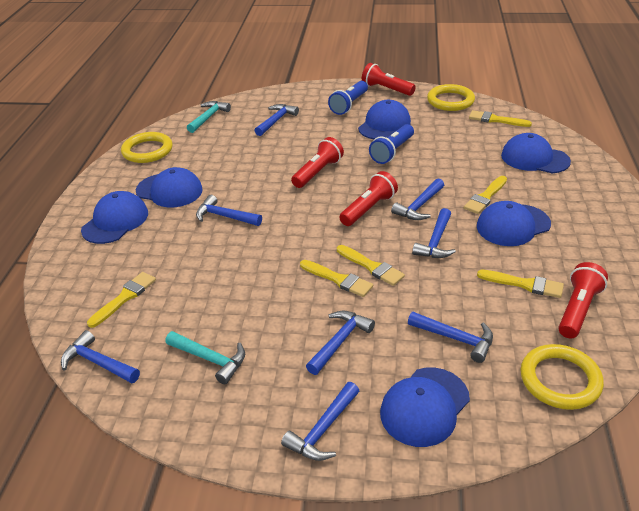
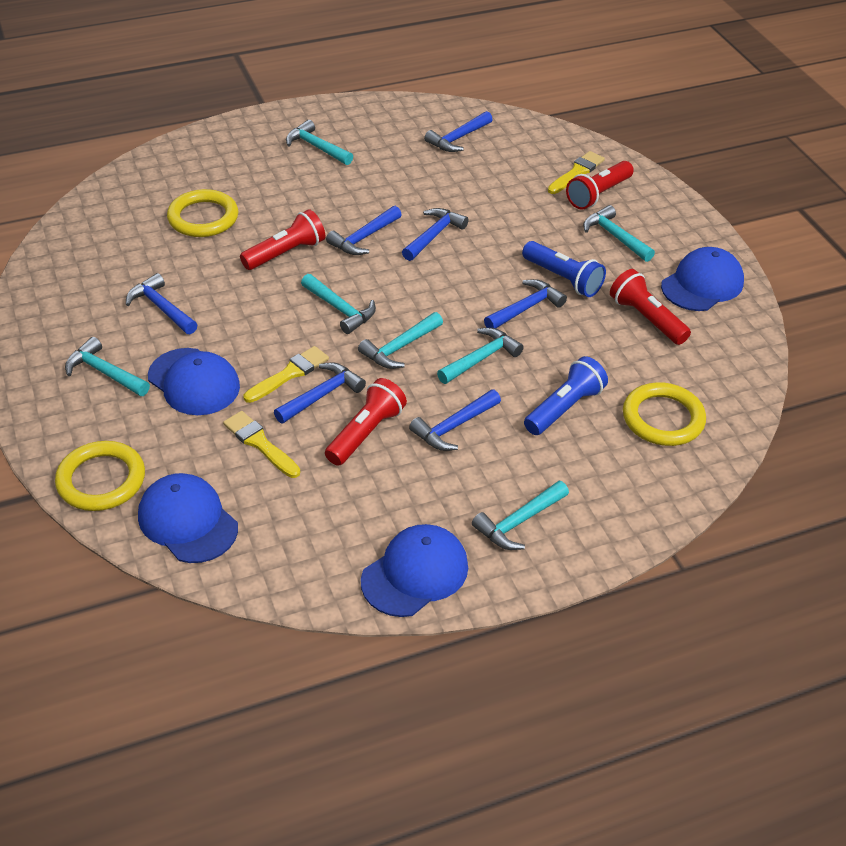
blue cap: [81,191,148,244] [136,167,203,208] [358,100,411,139] [380,368,470,447] [477,201,551,246] [501,133,571,173] = 6 -> [138,473,238,563] [148,348,240,415] [361,524,468,617] [661,247,744,311] = 4
blue hammer: [61,330,140,383] [196,195,262,226] [254,104,299,136] [281,382,359,461] [306,311,375,375] [391,178,444,220] [408,312,493,363] [412,208,456,258] = 8 -> [126,273,198,334] [274,362,366,423] [326,206,402,255] [402,208,469,261] [409,389,501,451] [424,111,493,152] [484,279,567,328] = 7
turquoise hammer: [165,331,245,384] [187,101,231,133] = 2 -> [65,337,150,396] [286,120,353,165] [301,274,376,334] [358,312,443,369] [437,328,524,384] [472,481,569,550] [583,205,655,262] = 7
yellow brush: [87,272,156,328] [300,260,373,297] [337,245,405,286] [464,176,507,214] [469,110,532,127] [477,270,564,298] = 6 -> [223,411,300,478] [244,346,329,403] [548,151,605,194] = 3

